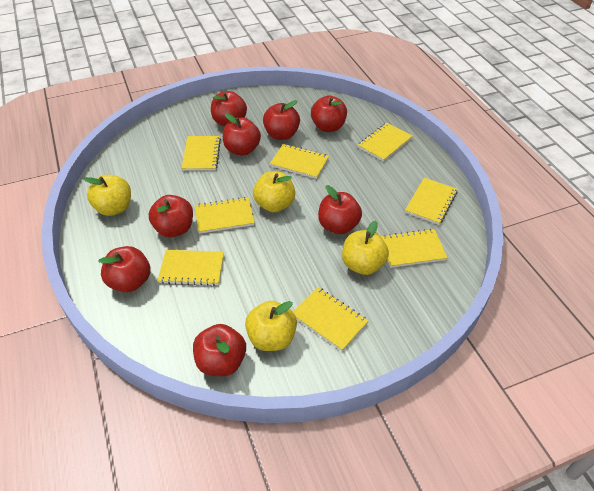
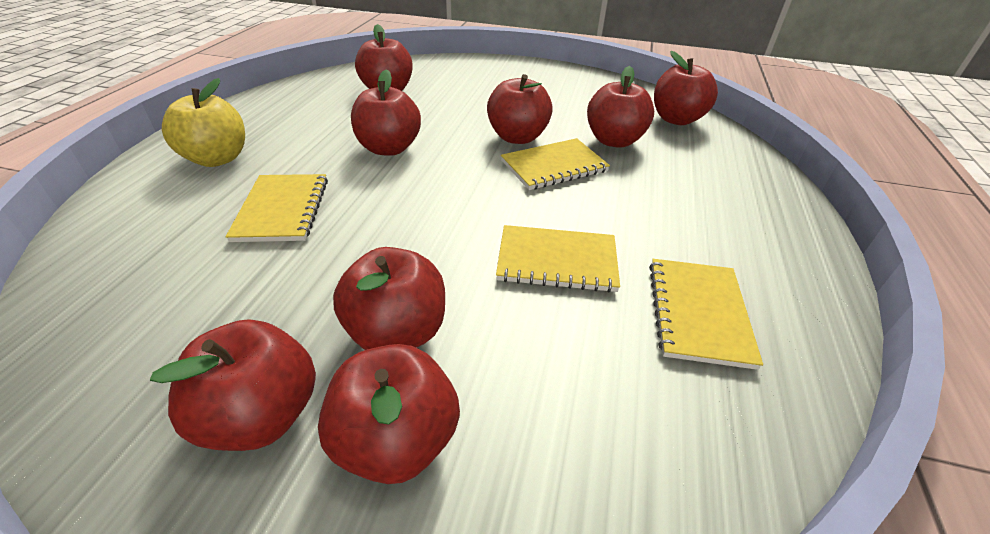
yellow apple: [84,175,131,216] [245,301,297,351] [253,171,295,212] [342,221,389,275] = 4 -> [162,78,245,167] = 1
yellow notebook: [158,250,224,286] [182,136,221,171] [195,197,255,234] [270,144,329,179] [293,287,369,351] [358,123,412,161] [380,229,448,268] [405,177,458,225] = 8 -> [226,174,328,242] [496,225,620,292] [501,138,610,190] [649,259,763,370] = 4

